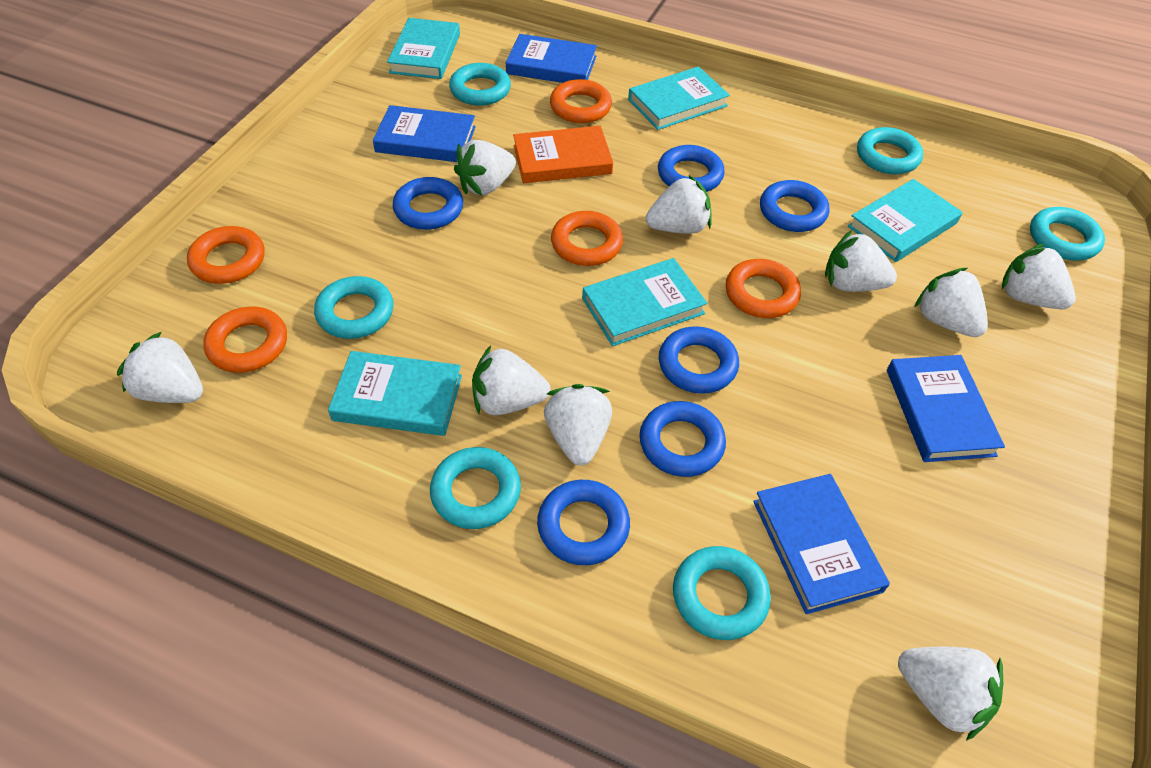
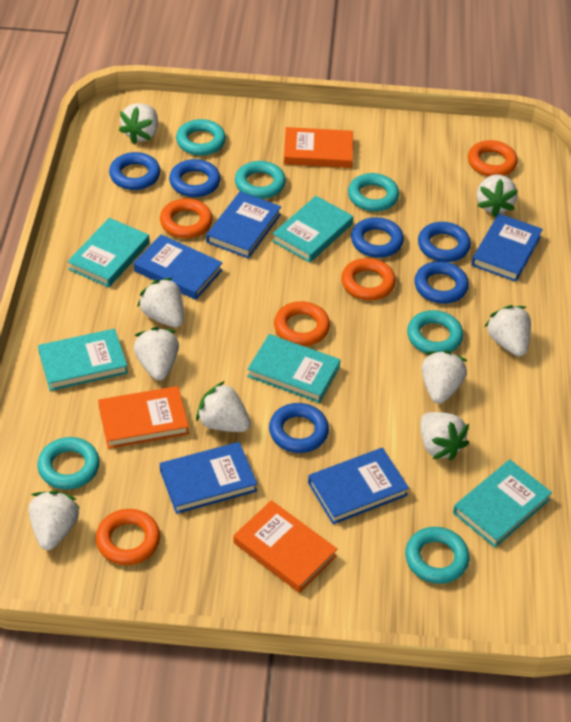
blue book: [373,105,476,162] [506,34,597,83] [753,474,890,614] [887,355,1005,462] = 4 -> [134,234,222,300] [160,442,257,514] [206,191,281,259] [308,448,409,525] [471,214,543,282] = 5
orange book: [513,126,613,183] = 1 -> [98,386,189,449] [233,500,337,593] [284,127,353,168] = 3

